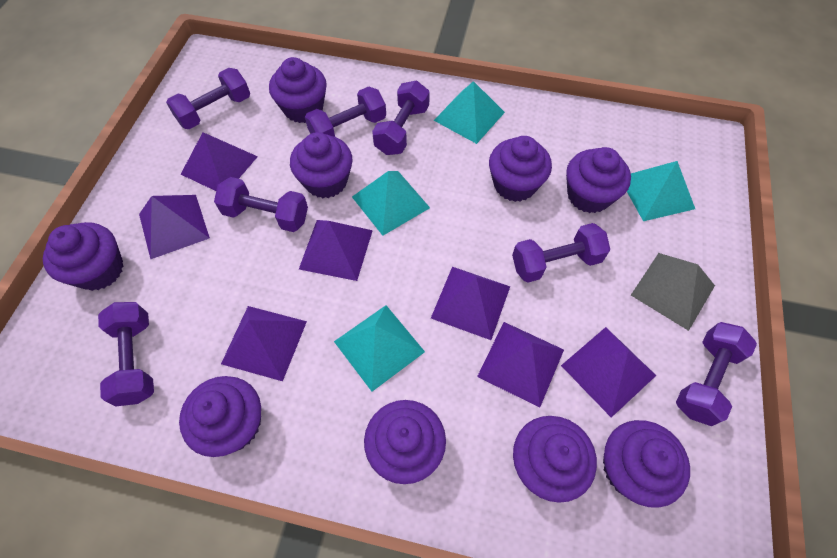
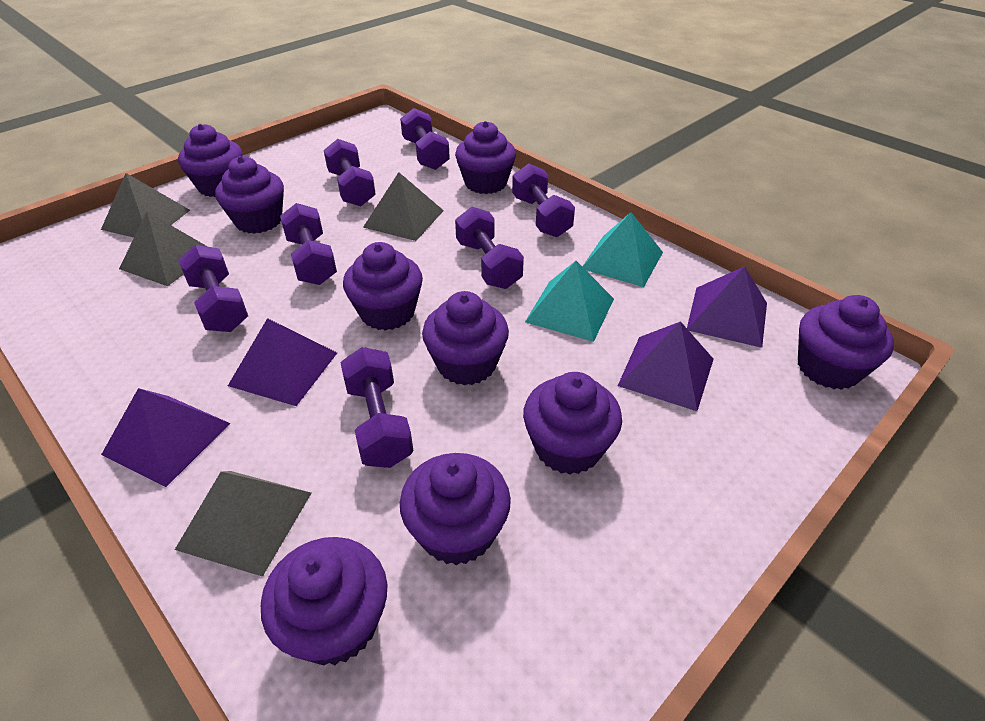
grey pyramid: [631,253,715,331] = 1 -> [101,173,190,238] [119,212,208,286] [175,471,311,577] [363,172,444,241] = 4
purple pyramid: [139,195,210,259] [181,132,258,191] [221,306,307,381] [299,220,373,281] [431,267,510,340] [477,322,564,408] [561,327,656,418] = 7 -> [101,388,230,487] [228,318,337,406] [618,321,714,411] [687,266,767,348] = 4
turquoise pyramid: [334,305,425,392] [352,171,430,236] [434,81,505,144] [627,161,695,221] = 4 -> [525,261,614,342] [582,212,663,287] = 2

